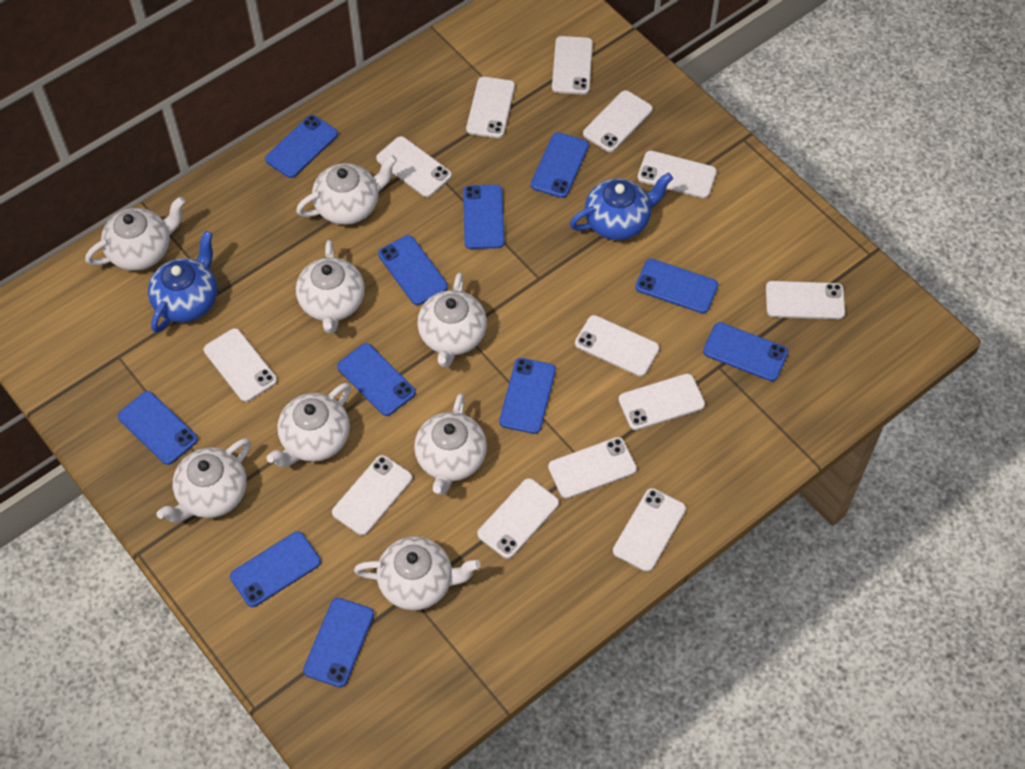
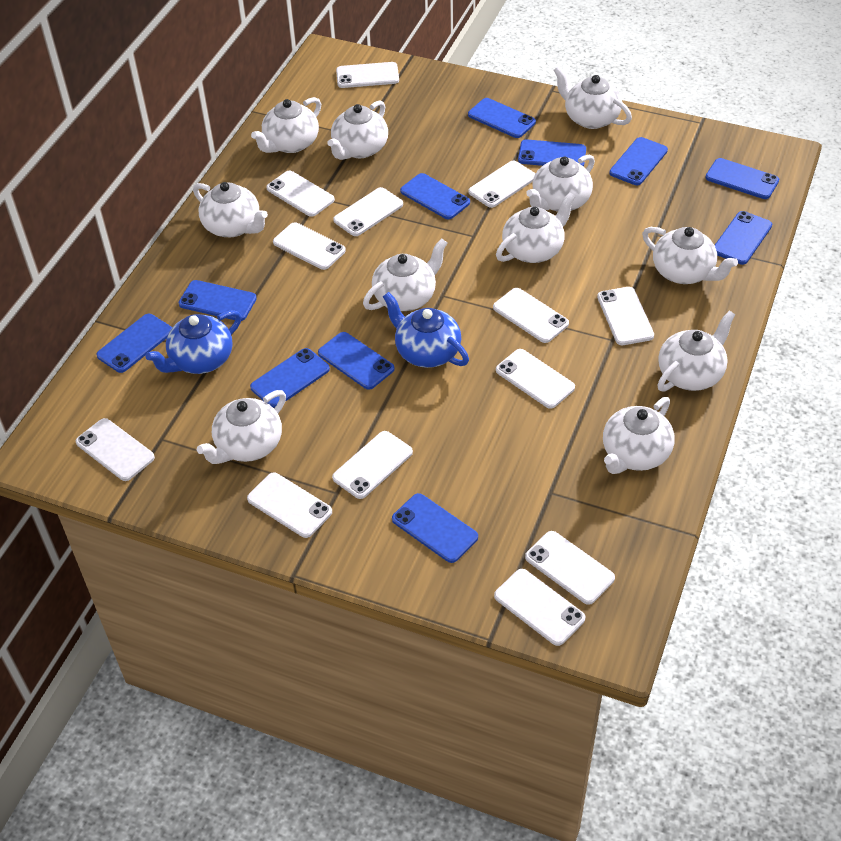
white teapot: [85,197,185,271] [156,438,251,523] [267,383,351,467] [296,155,397,225] [296,240,365,334] [354,537,481,611] [414,393,487,495] [417,272,487,368] = 8 -> [193,182,268,237] [197,390,286,464] [251,97,321,153] [328,100,388,160] [363,239,447,311] [496,192,576,263] [526,155,595,212] [554,66,632,129] [603,397,675,474] [642,227,738,284] [657,311,735,391] = 11

